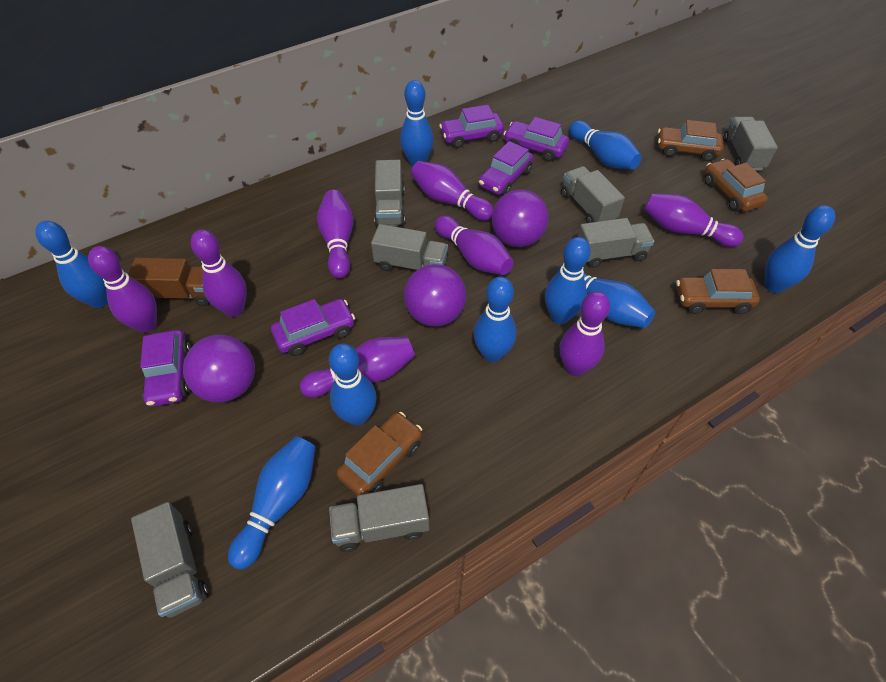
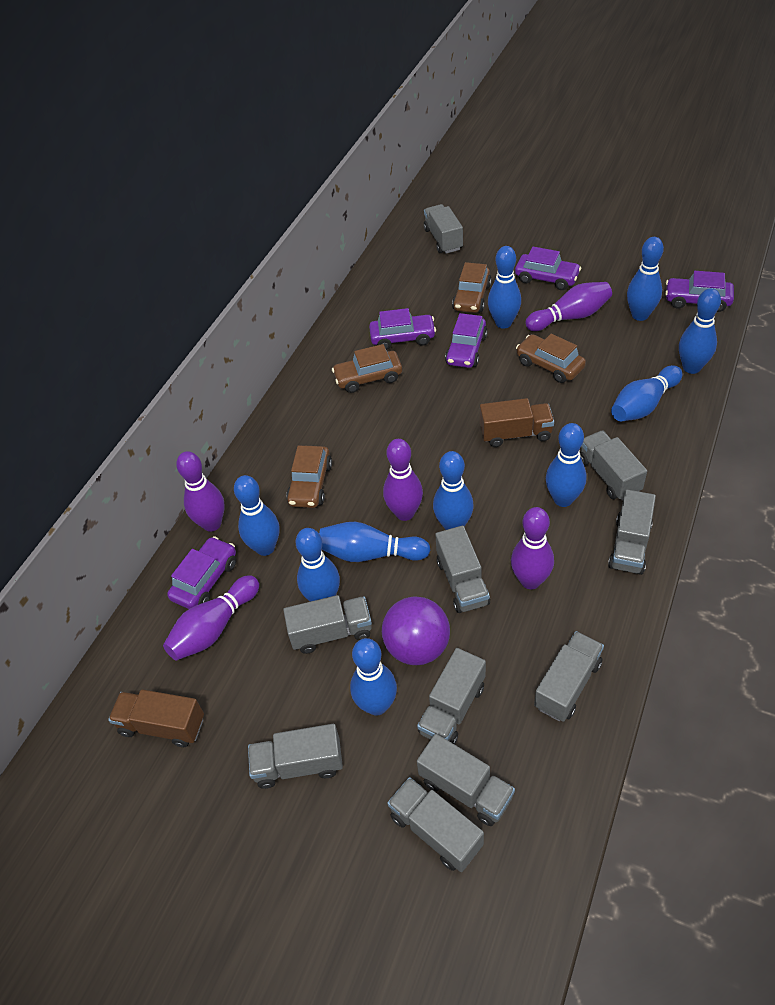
blue bowling pin: [35,221,108,308] [228,436,316,569] [329,344,377,426] [400,80,433,167] [473,277,516,362] [545,237,591,324] [557,265,655,328] [569,120,642,169] [764,205,835,293] = 9 -> [234,475,279,556] [296,528,340,602] [319,522,430,562] [350,638,397,716] [433,451,474,530] [488,246,521,329] [546,423,587,507] [611,365,682,422] [627,237,664,321] [679,288,721,374] = 10
brown truck: [128,258,210,306] = 1 -> [108,689,204,747] [480,398,554,447] = 2
grey truck: [131,502,209,618] [329,484,430,552] [371,224,448,271] [374,160,405,227] [561,166,625,223] [578,218,654,268] [723,117,778,171] = 7 -> [248,724,343,789] [283,595,372,654] [388,777,484,872] [417,648,486,744] [417,734,515,826] [424,204,463,254] [435,526,490,613] [534,631,604,722] [580,430,647,500] [608,489,656,575] = 10
purple ball: [183,335,255,403] [404,264,466,327] [492,189,549,247] = 3 -> [382,596,450,665] = 1
purple bowling pin: [88,246,157,333] [191,230,247,317] [300,337,415,398] [317,190,354,279] [411,161,493,221] [435,216,513,275] [560,291,610,376] [644,193,744,247] = 8 -> [163,575,259,660] [176,451,225,532] [383,439,423,521] [511,507,554,589] [525,282,612,331] = 5

